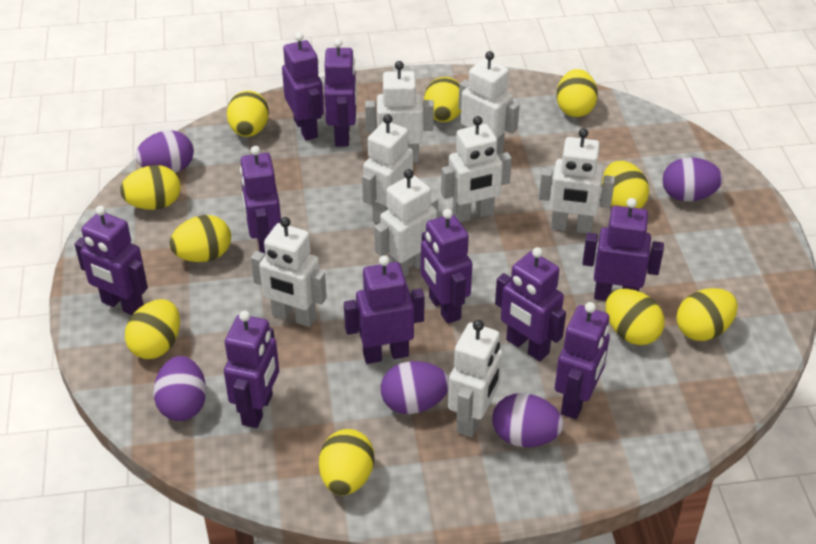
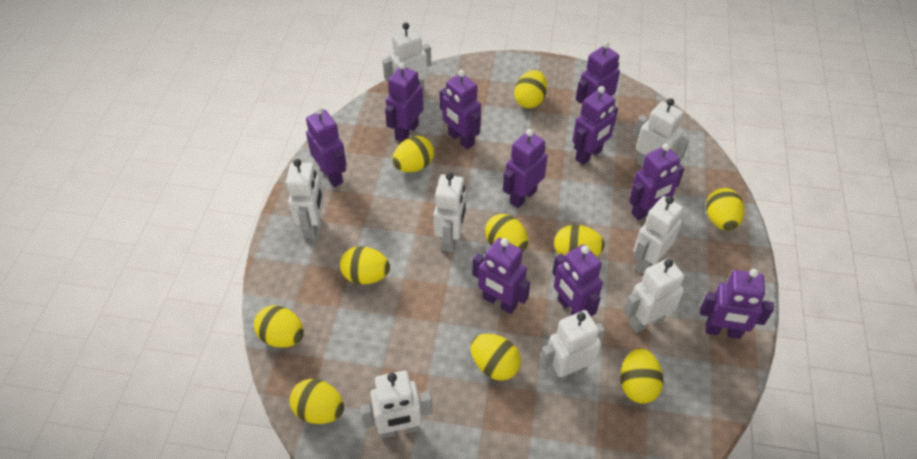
purple egg: [135,130,194,173] [153,356,206,421] [381,361,449,414] [492,393,564,447] [663,157,723,202] = 5 -> none = 0

